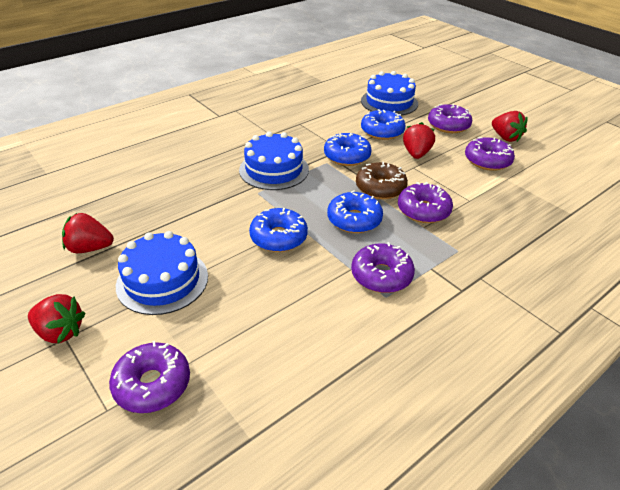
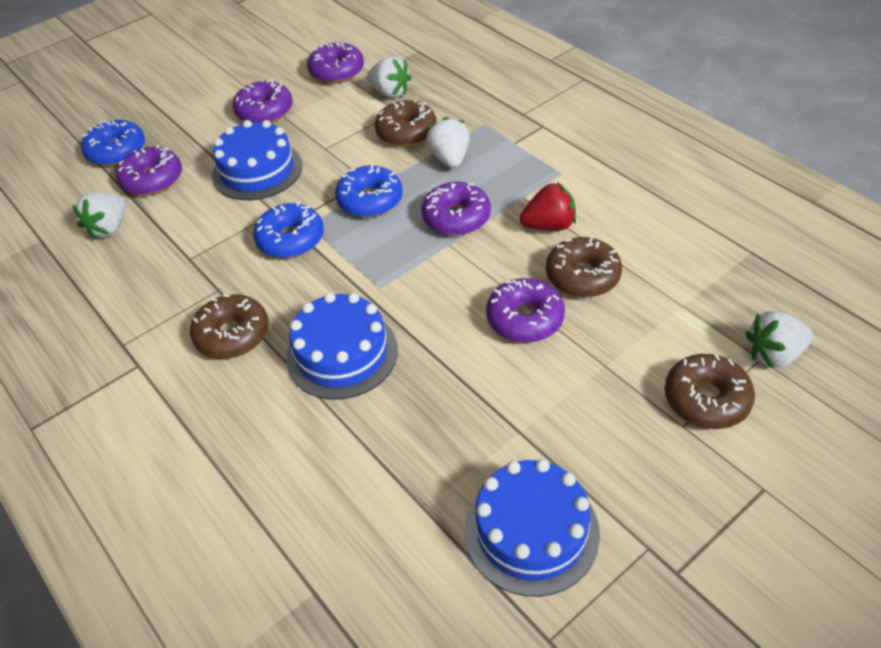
blue donut: [249,208,308,252] [324,133,372,166] [327,190,383,233] [361,109,406,140] = 4 -> [81,120,145,166] [253,202,324,258] [335,165,403,217] = 3
brown donut: [356,162,408,199] = 1 -> [190,294,269,359] [375,99,437,147] [546,237,622,297] [665,354,755,429] = 4
red strawberry: [28,294,86,343] [62,213,114,253] [403,122,435,159] [492,111,528,142] = 4 -> [520,182,576,231] = 1
white strawberry: none = 0 -> [73,192,126,240] [367,56,412,98] [426,117,470,168] [745,311,813,368] = 4

